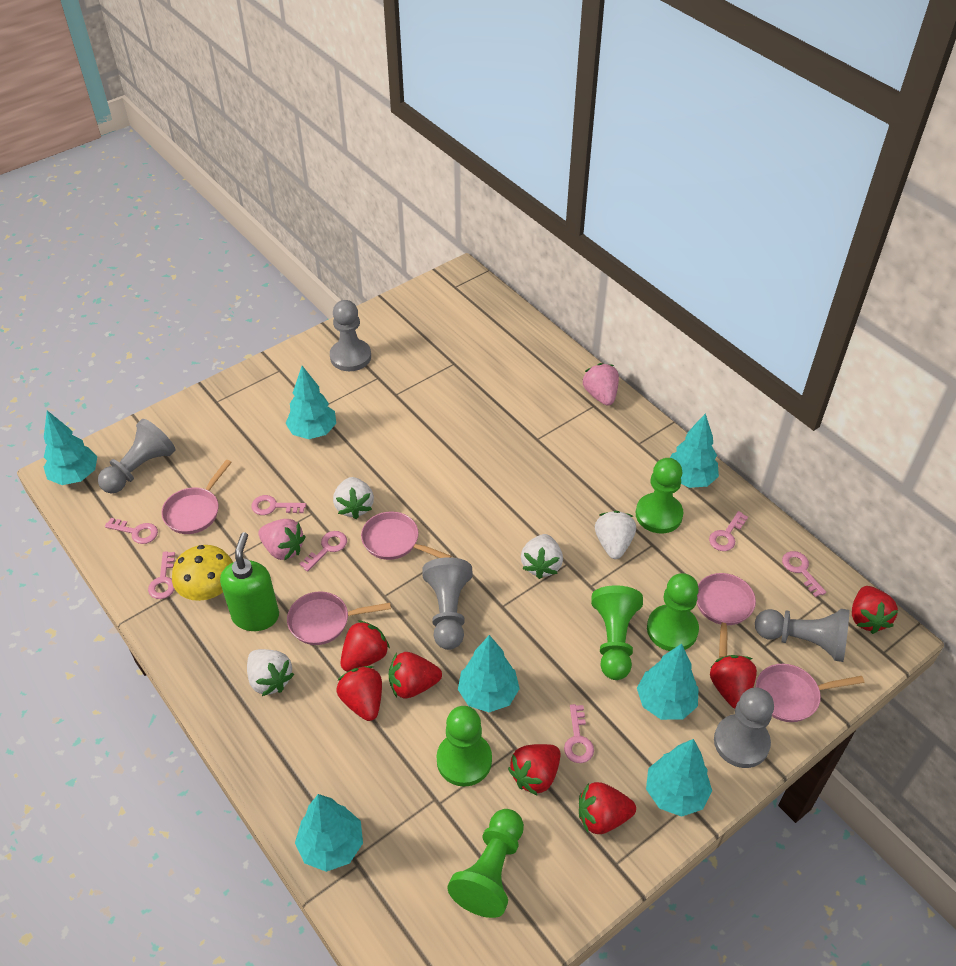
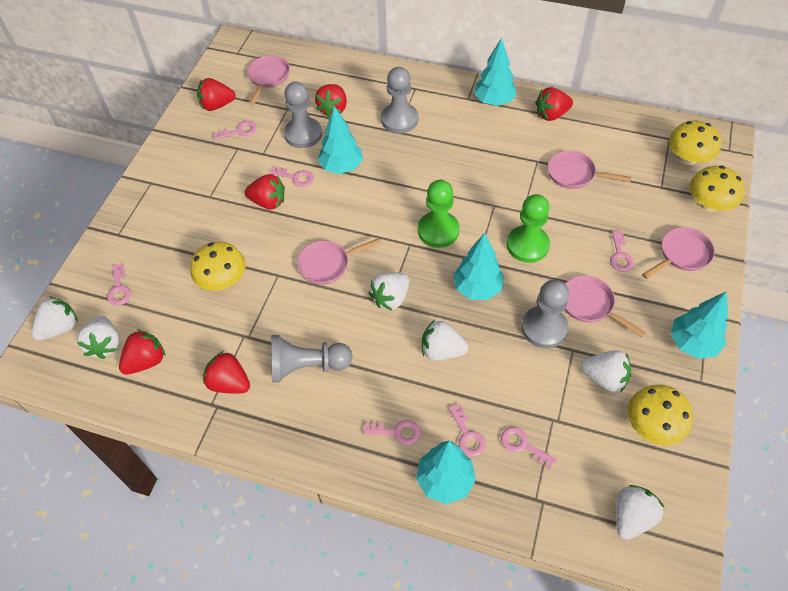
green pawn: [437,706,492,787] [447,809,524,918] [591,585,643,680] [636,458,683,533] [647,573,699,651] = 5 -> [418,180,460,248] [507,194,550,263] = 2
green soap dispenser: [220,532,279,631] = 1 -> none = 0
grey pawn: [98,419,176,493] [330,300,371,371] [422,557,472,650] [714,688,774,768] [755,609,850,662] = 5 -> [271,335,352,383] [284,82,322,148] [381,67,418,133] [522,279,569,348] = 4
pink strawberry: [258,519,306,561] [583,363,619,406] = 2 -> none = 0
red strawberry: [337,666,382,721] [341,620,390,672] [389,652,442,698] [508,744,561,796] [579,782,636,834] [710,655,757,709] [852,586,898,634] = 7 -> [119,329,166,375] [197,78,236,111] [203,351,250,394] [244,174,285,210] [315,84,347,117] [535,87,573,121] = 6
turquoise tree: [44,411,97,485] [285,366,336,439] [295,794,363,872] [458,635,520,712] [637,643,699,720] [646,739,712,817] [670,413,719,488] = 7 -> [318,106,363,174] [416,441,476,504] [453,233,504,300] [474,38,517,106] [670,291,728,359] = 5
white strawberry: [247,649,294,696] [333,477,374,519] [521,534,563,579] [595,511,636,559] = 4 -> [32,296,78,340] [77,316,120,359] [369,272,409,311] [422,320,468,360] [581,350,631,392] [616,485,664,540] = 6
yellow mushroom: [172,545,233,601] = 1 -> [190,241,246,291] [628,384,693,445] [669,120,721,165] [690,166,745,212] = 4

